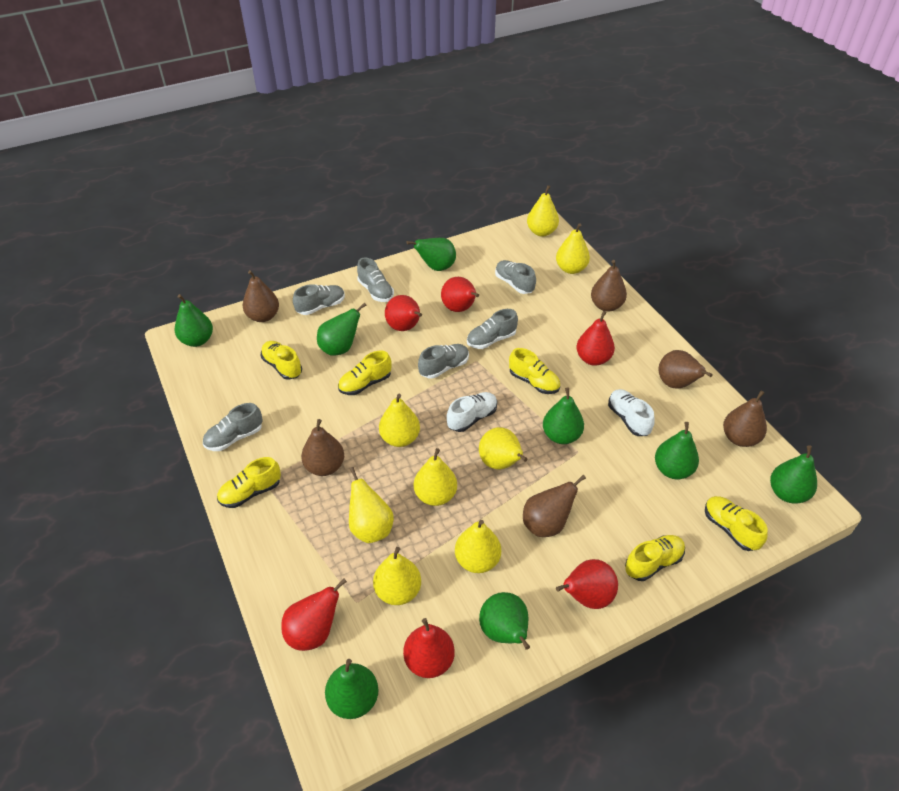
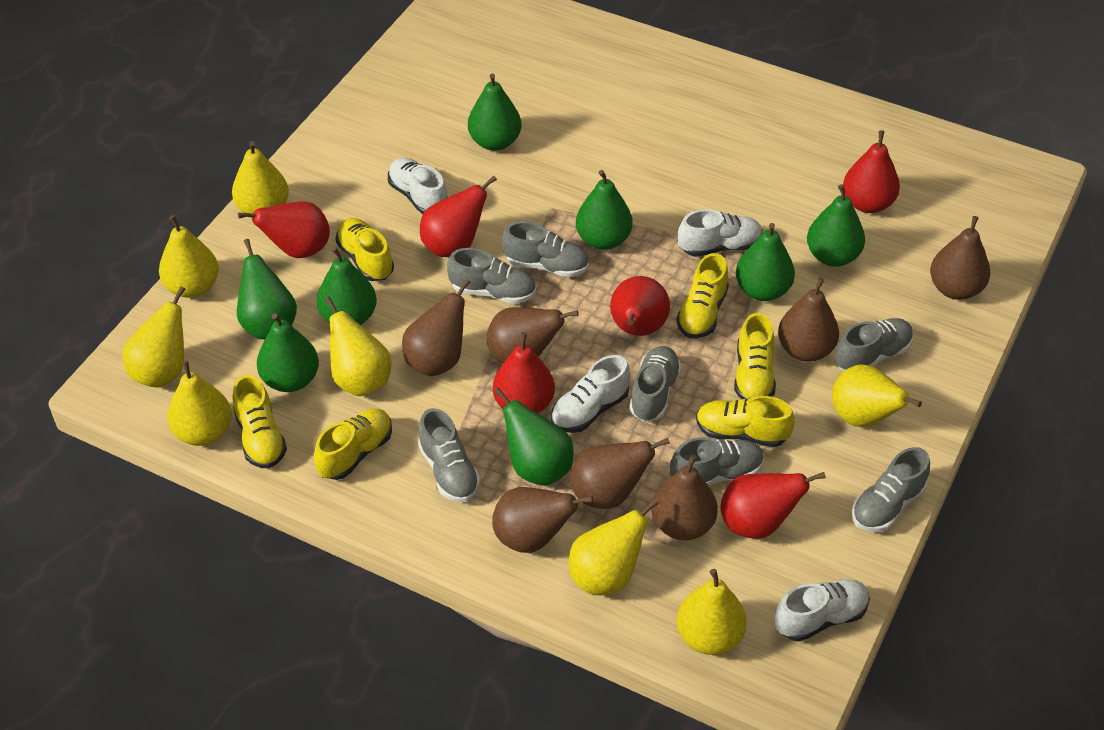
brown pear: [242,270,279,322] [301,419,344,476] [523,475,586,537] [591,260,627,311] [658,350,713,389] [723,391,767,447] = 6 -> [402,279,471,376] [487,307,578,363] [492,487,593,553] [571,438,670,509] [651,455,718,540] [778,278,839,362] [930,216,990,300] = 7
grey shoe: [203,403,263,451] [293,284,345,315] [357,257,394,302] [418,344,469,379] [467,309,518,349] [495,260,536,294] = 6 -> [418,408,480,502] [447,248,536,304] [502,221,589,277] [629,346,682,421] [670,437,764,486] [836,318,913,371] [852,447,930,532] = 7
white shoe: [447,392,497,432] [608,389,655,436] = 2 -> [388,158,448,214] [551,355,630,433] [678,209,763,257] [775,579,870,642] = 4

